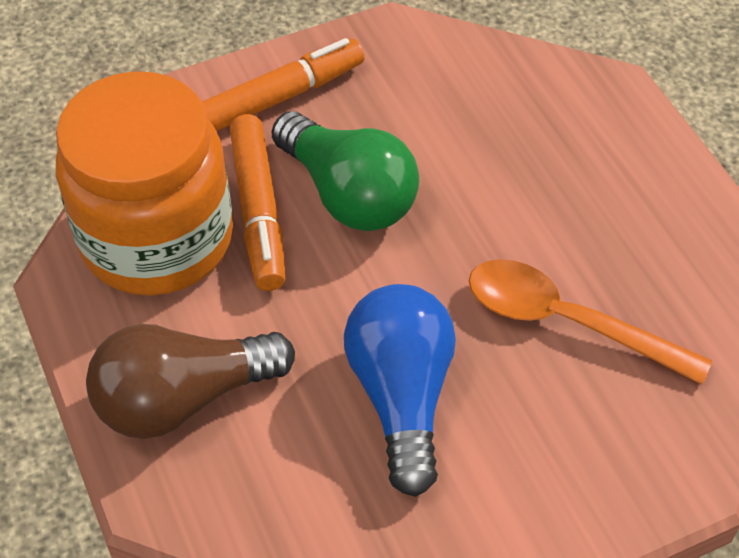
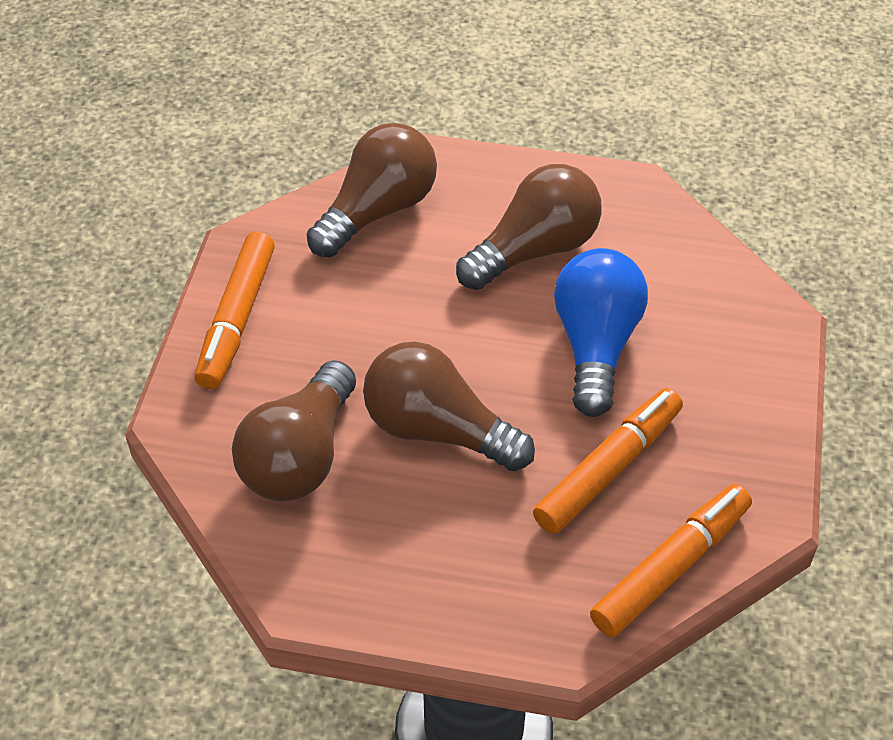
brown light bulb: [86,324,295,439] = 1 -> [232,360,356,501] [306,123,437,258] [363,342,535,471] [456,164,602,290] = 4
green light bulb: [271,111,419,231] = 1 -> none = 0
orange jar: [56,71,233,296] = 1 -> none = 0
orange marker: [202,38,365,131] [230,114,285,291] = 2 -> [194,232,275,389] [533,388,683,534] [590,484,752,637] = 3
orange spoon: [469,259,712,385] = 1 -> none = 0

